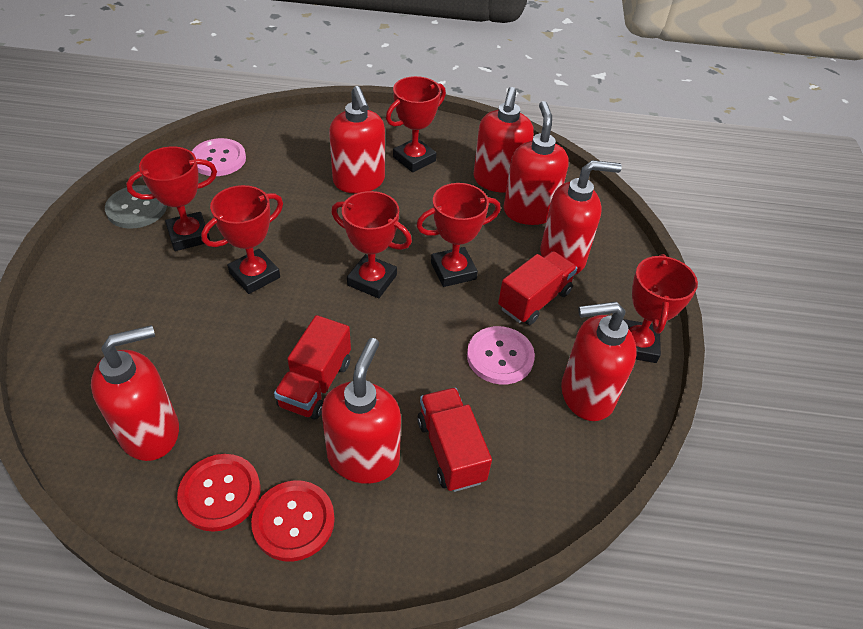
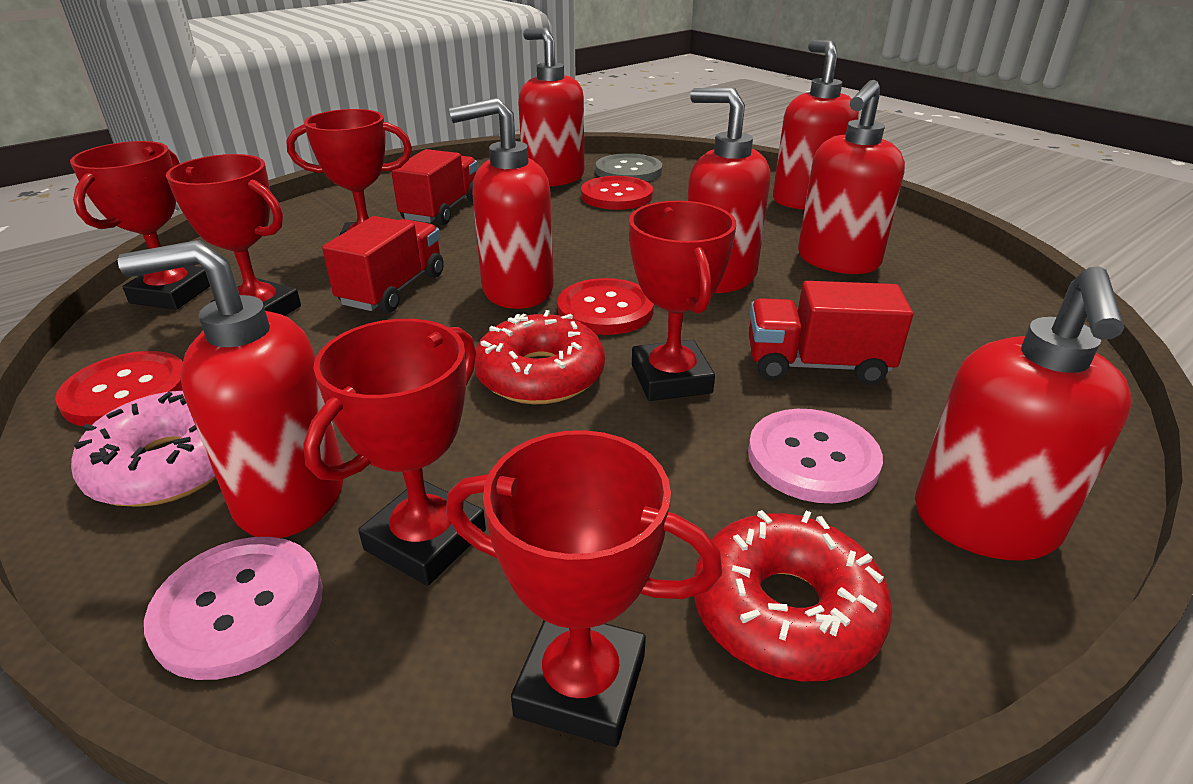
pink donut: none = 0 -> [71,391,216,507] = 1
red button: [177,454,260,532] [251,480,335,562] = 2 -> [55,351,183,426] [557,278,654,335] [581,176,653,210] = 3
red donut: none = 0 -> [474,310,605,404] [694,510,893,682] = 2

